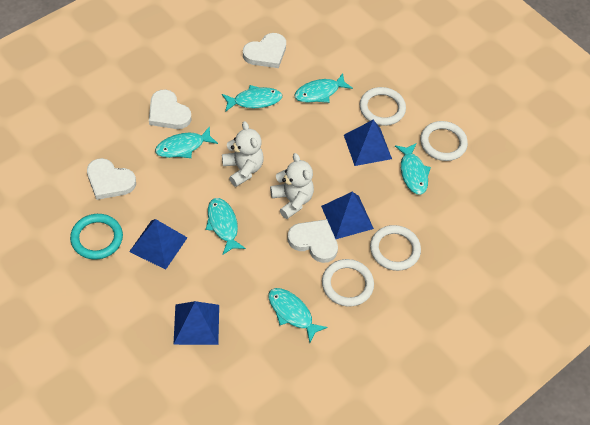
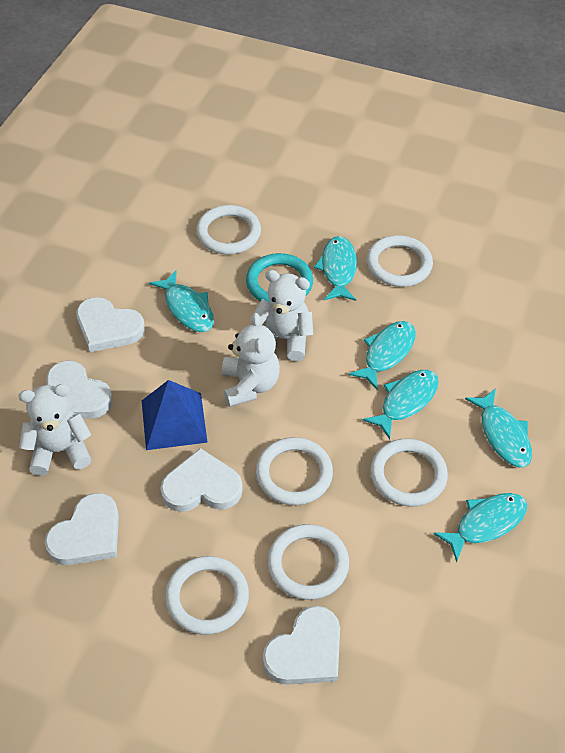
blue pyramid: [129,219,188,270] [173,301,219,345] [321,192,374,239] [344,120,392,166] = 4 -> [142,380,208,450] = 1
white heart: [87,158,136,200] [149,89,191,129] [243,33,286,68] [287,219,338,263] = 4 -> [45,493,119,565] [46,360,113,419] [76,297,145,352] [160,448,243,512] [263,606,340,685] = 5
white ring: [322,259,374,307] [360,87,406,126] [370,225,421,271] [420,121,468,161] = 4 -> [165,556,249,635] [196,205,261,254] [256,437,333,505] [267,524,349,600] [367,235,433,287] [370,438,448,507] = 6
white teddy bear: [222,121,264,187] [270,153,314,219] = 2 -> [19,384,92,476] [222,313,280,407] [250,270,313,361] = 3

